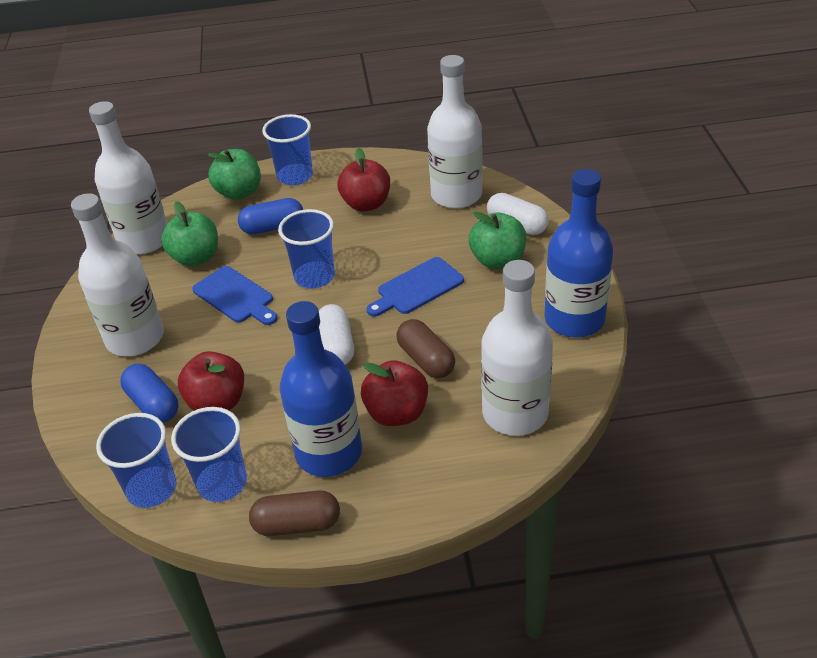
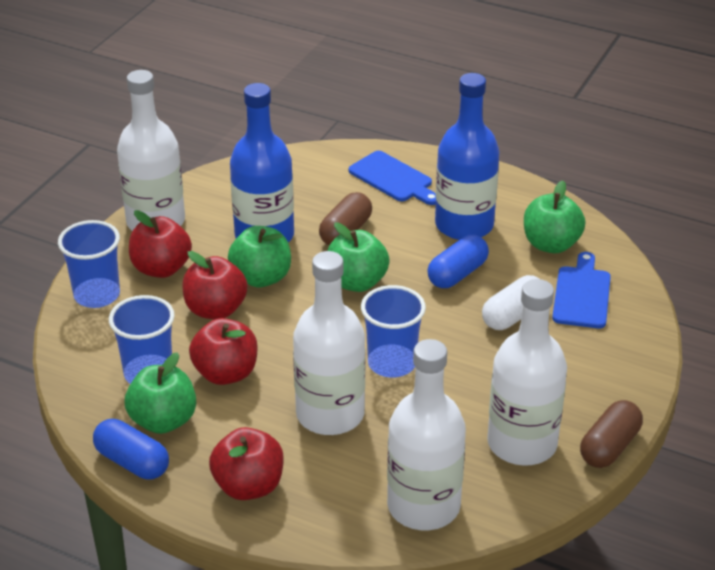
blue cup: [96,413,177,508] [171,407,247,502] [262,114,313,185] [278,209,335,288] = 4 -> [58,220,120,308] [109,295,175,384] [361,285,426,378] = 3
green apple: [161,201,218,266] [207,149,261,200] [469,212,526,269] = 3 -> [125,352,196,434] [228,226,291,287] [327,223,390,292] [524,181,585,253] = 4
red apple: [178,351,244,411] [337,147,390,211] [361,360,428,426] = 3 -> [129,210,192,278] [182,251,247,319] [189,318,258,385] [209,427,284,500] = 4
white capsule: [319,304,354,365] [487,193,549,235] = 2 -> [482,275,540,330] = 1

